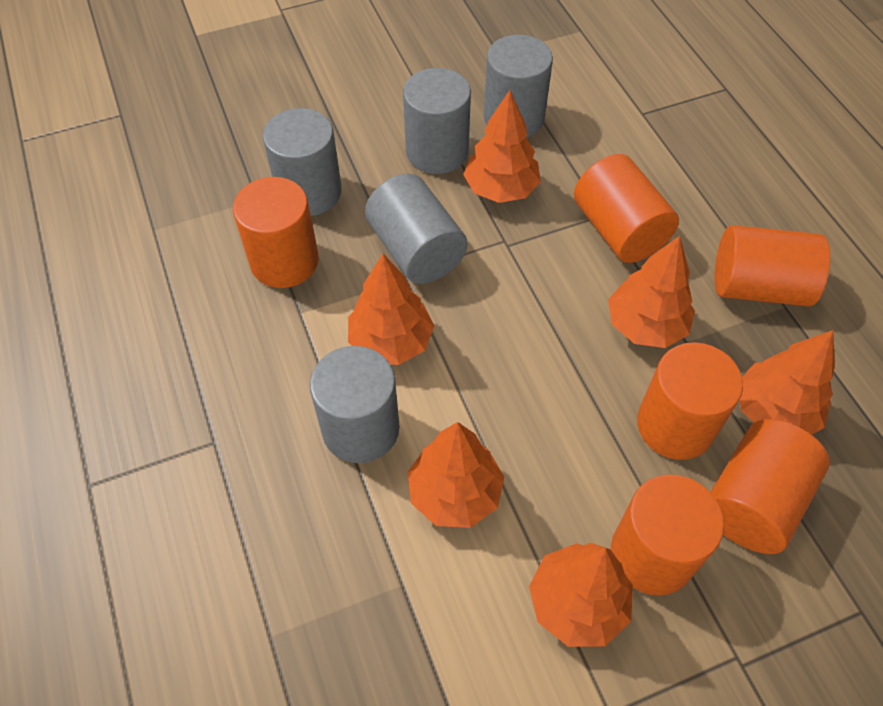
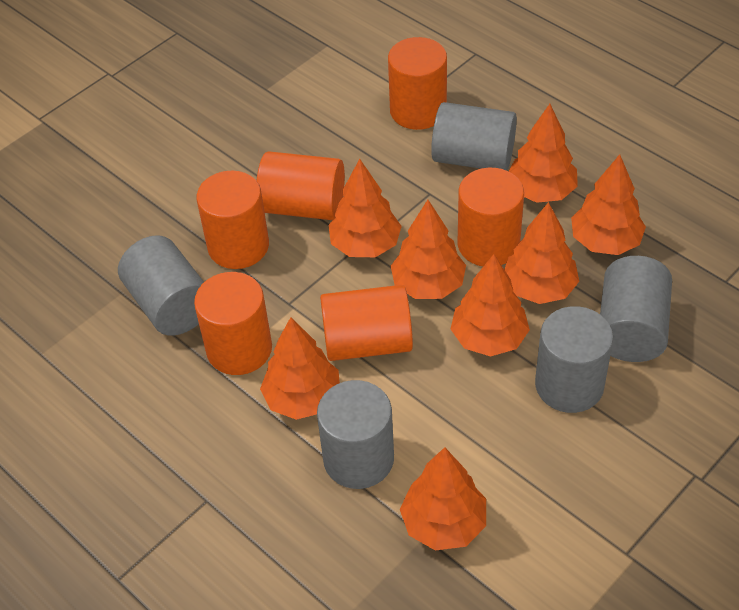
orange tree: [348,254,434,365] [408,422,504,528] [463,90,541,203] [529,543,633,647] [608,236,695,348] [740,330,835,435] = 6 -> [260,317,340,420] [328,159,402,257] [391,200,466,299] [400,447,486,550] [451,254,530,357] [504,202,579,304] [509,104,578,203] [571,154,646,255] = 8

